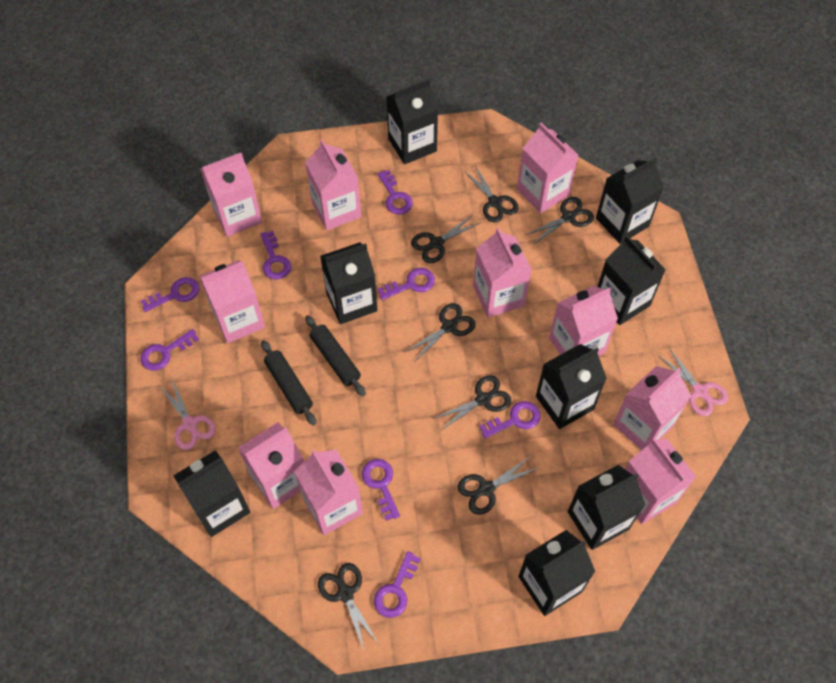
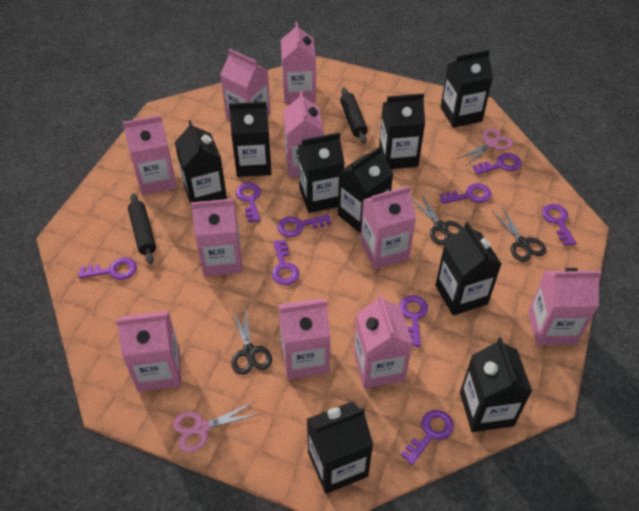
black carton: [173,450,250,537] [320,242,378,324] [386,79,438,164] [518,530,595,616] [536,344,607,429] [568,465,645,550] [596,157,664,244] [598,235,666,325] = 8 -> [175,120,227,204] [229,101,271,177] [298,132,345,213] [307,401,373,494] [338,146,393,233] [379,93,425,169] [436,222,502,315] [441,50,493,128] [460,337,532,432] = 9
black scissors: [318,563,379,650] [405,303,476,362] [411,215,480,263] [433,375,511,431] [458,456,538,515] [464,166,519,222] [525,197,594,245] = 7 -> [232,307,272,375] [412,194,463,245] [492,207,546,262] = 3
purple key: [140,329,199,371] [141,277,199,312] [260,231,291,280] [362,459,400,521] [374,551,421,618] [377,170,413,215] [378,268,435,300] [479,401,540,439] = 8 -> [78,257,137,280] [236,182,261,222] [272,240,299,285] [277,214,331,237] [399,295,428,347] [401,410,454,465] [440,183,492,204] [473,153,522,175] [542,204,576,246] = 9

